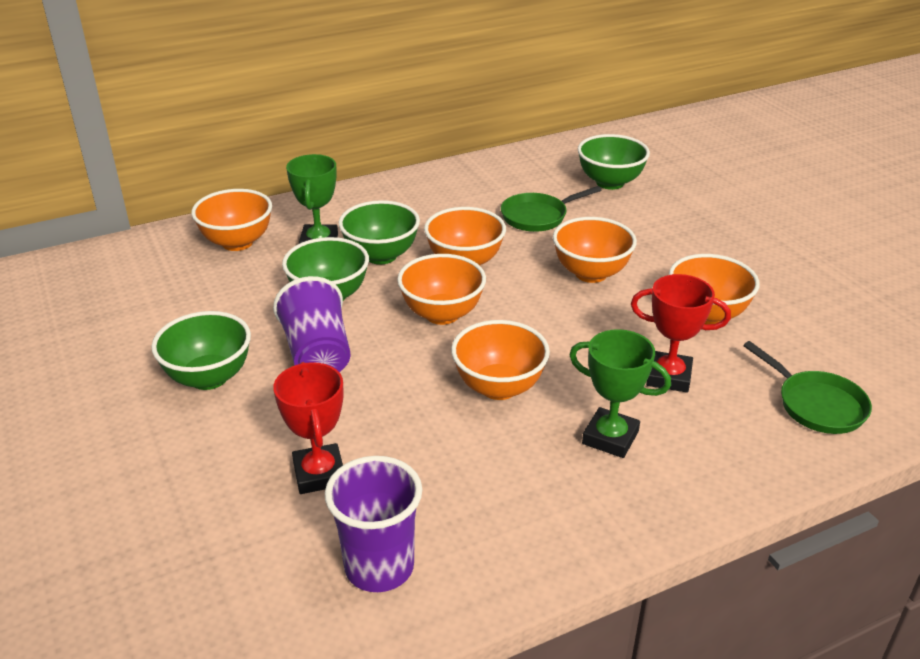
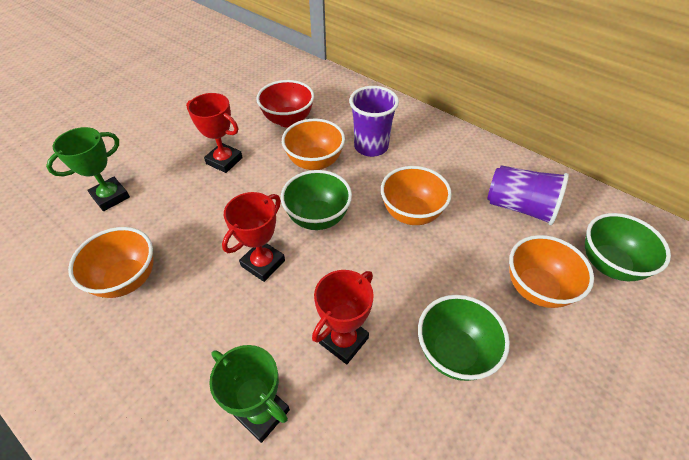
green bowl: [151,311,251,390] [282,237,369,301] [339,200,420,264] [578,134,650,190] = 4 -> [281,170,352,230] [418,295,510,381] [585,213,671,281] = 3
green pan: [501,186,601,232] [743,341,872,434] = 2 -> none = 0
orange bowl: [191,189,272,251] [397,254,486,325] [424,207,506,266] [451,320,550,400] [553,217,637,283] [669,254,760,325] = 6 -> [68,227,153,298] [282,119,345,170] [381,166,452,225] [509,235,594,308] = 4
red bowl: none = 0 -> [256,80,314,128] = 1
red trophy: [273,362,344,494] [631,274,731,393] = 2 -> [186,93,243,173] [222,192,285,282] [312,270,374,364] = 3

